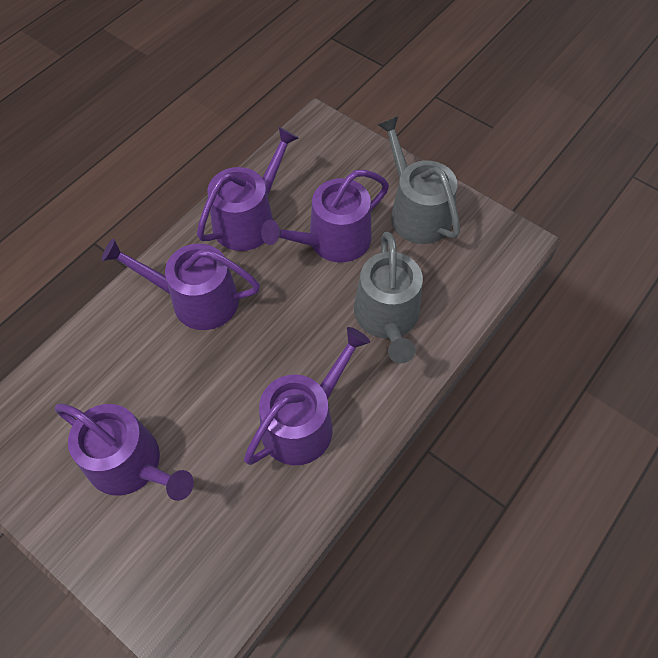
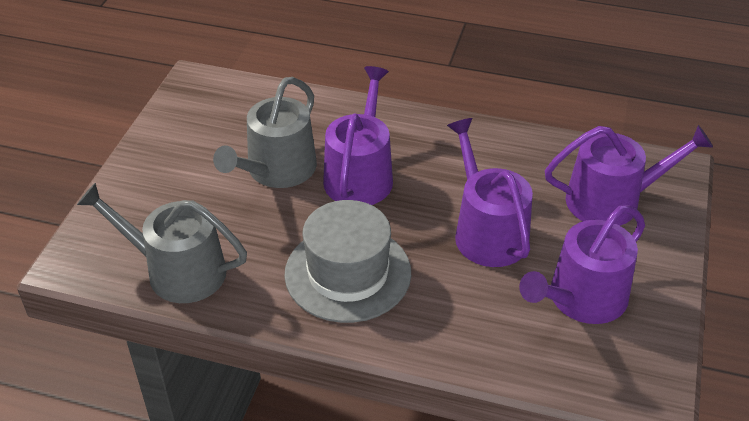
grey hat: none = 0 -> [284,200,411,323] = 1
purple watering can: [55,404,194,501] [101,238,260,330] [197,127,299,251] [244,327,370,465] [261,170,389,263] = 5 -> [323,66,393,205] [447,118,533,267] [519,205,645,324] [545,125,713,226] = 4

